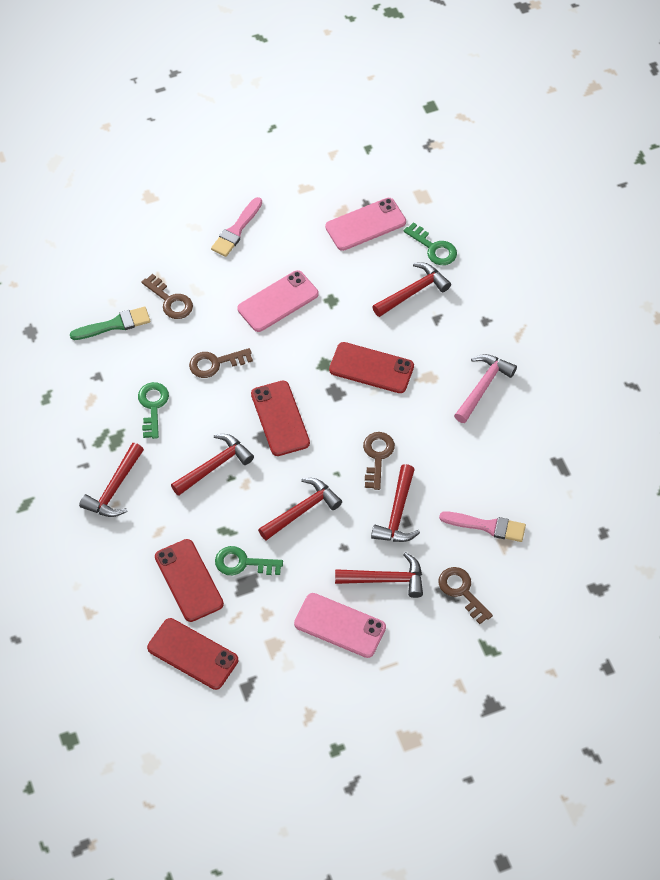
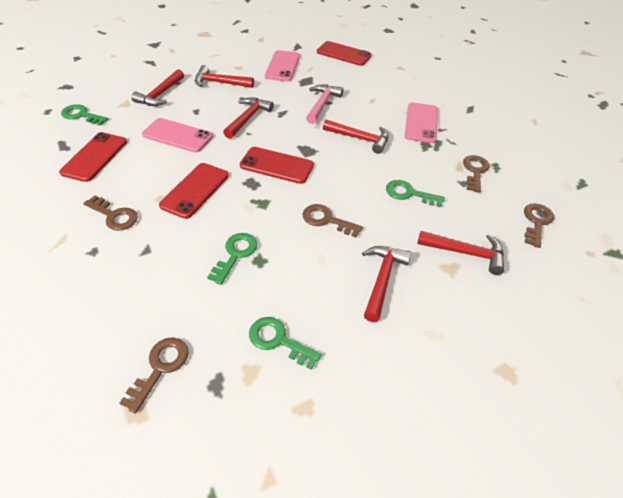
brown key: [142,274,193,319] [189,348,253,378] [363,432,395,490] [438,567,493,624] = 4 -> [83,195,138,231] [120,337,189,414] [303,204,363,237] [463,155,490,193] [524,203,554,248] = 5
green brush: [70,307,150,340] = 1 -> none = 0
green key: [138,382,169,439] [215,546,283,575] [403,222,457,265] = 3 -> [61,104,109,126] [207,233,257,285] [249,317,322,370] [386,180,445,207] = 4
pink brush: [211,197,262,257] [439,511,526,542] = 2 -> none = 0

